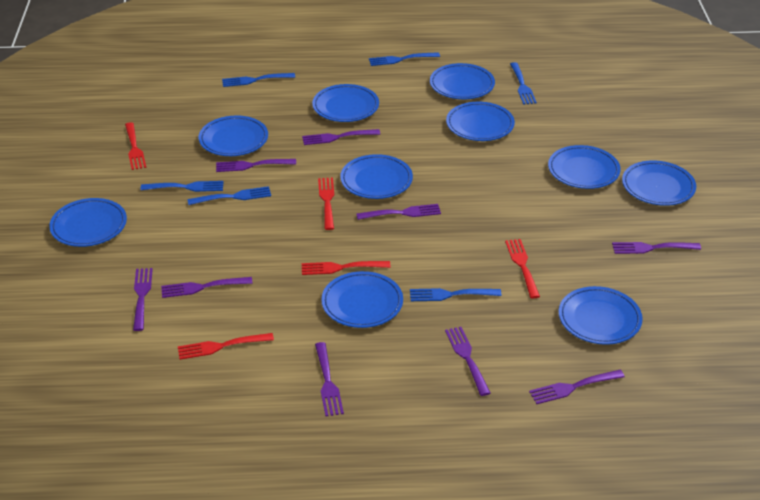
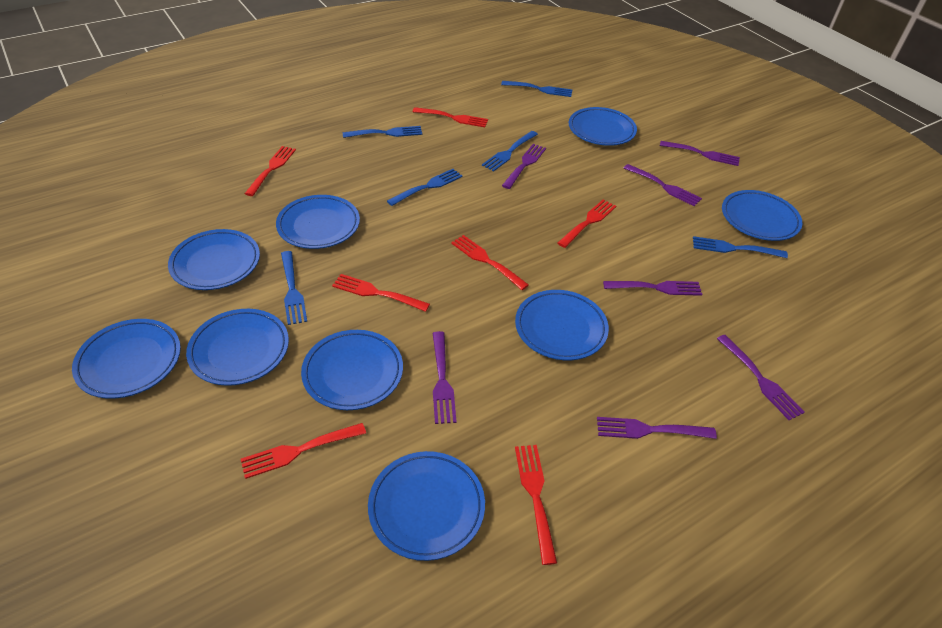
blue plate: [49,198,127,247] [199,116,268,156] [312,84,379,122] [321,271,403,328] [340,154,413,199] [430,63,495,100] [446,102,515,141] [548,145,620,189] [559,286,643,345] [622,160,696,206] = 10 -> [72,319,181,399] [168,229,260,290] [186,309,289,386] [276,195,360,249] [301,330,403,410] [368,451,485,561] [515,290,609,360] [569,107,637,146] [722,190,802,241] = 9
purple fork: [133,268,153,331] [161,277,253,298] [216,159,296,172] [302,129,380,145] [315,342,344,416] [356,204,441,220] [445,327,490,396] [529,370,625,404] [612,242,701,254] = 9 -> [433,331,457,424] [502,144,546,189] [597,417,717,439] [603,281,702,296] [624,164,702,206] [660,141,740,166] [717,335,805,420] = 7
red fork: [125,122,146,170] [178,333,274,360] [302,261,390,275] [318,178,334,230] [505,239,540,298] = 5 -> [241,423,366,479] [245,146,296,196] [332,274,430,312] [413,107,488,127] [451,235,529,290] [515,445,557,565] [558,200,616,248] = 7

